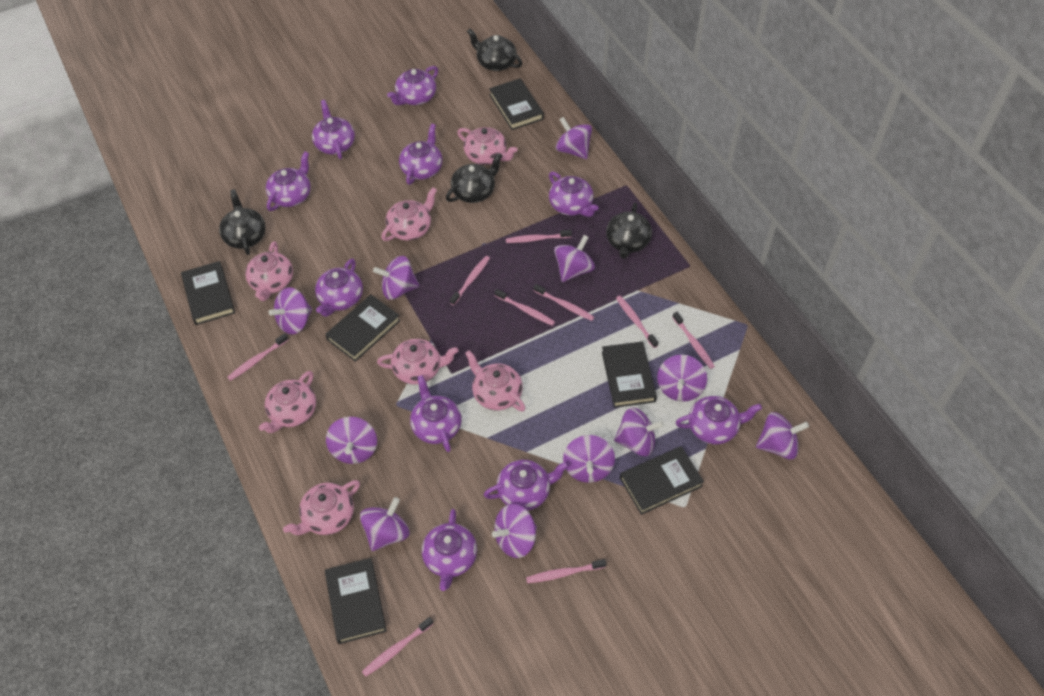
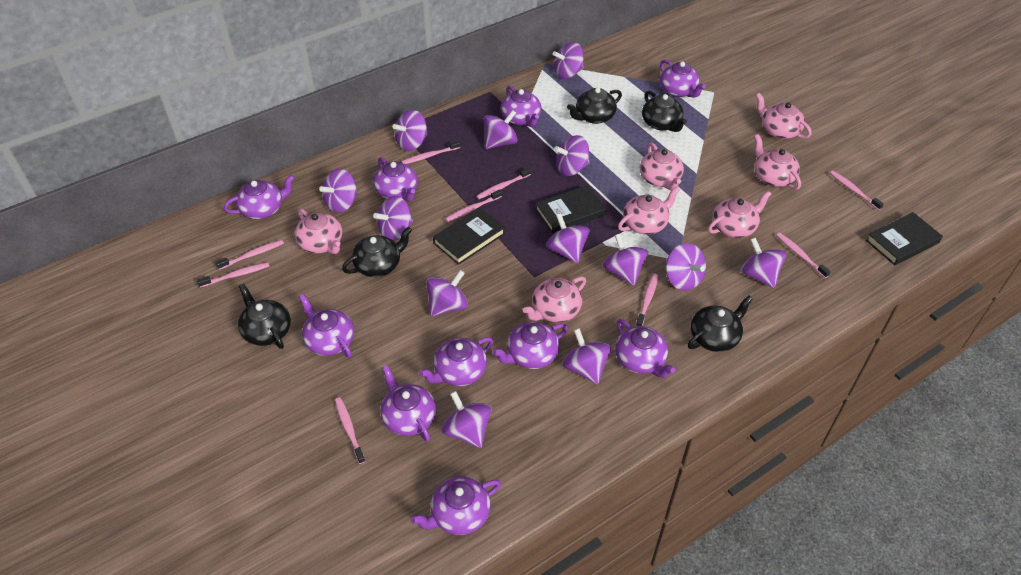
black book: [181,261,235,325] [325,295,400,362] [325,558,387,644] [489,78,544,130] [602,341,657,408] [620,446,704,515] = 6 -> [433,207,505,265] [535,185,606,234] [866,212,943,266] = 3
black teapot: [219,189,266,255] [446,153,503,203] [467,28,522,71] [606,203,652,259] = 4 -> [238,283,291,349] [342,227,412,277] [567,87,622,124] [642,91,687,132] [688,296,753,352] = 5
purple spinning top: [269,287,312,335] [326,417,377,464] [360,497,410,551] [373,256,419,300] [492,504,537,558] [554,235,595,282] [556,117,592,159] [563,435,615,483] [614,408,664,456] [657,355,707,402] [756,412,809,459] = 11 -> [319,169,358,213] [373,196,413,241] [393,110,427,151] [426,270,468,317] [442,391,491,448] [484,110,518,149] [546,213,589,263] [553,42,584,79] [554,135,590,176] [562,328,611,384] [603,234,648,286] [666,243,706,291] [740,237,786,288] = 13

